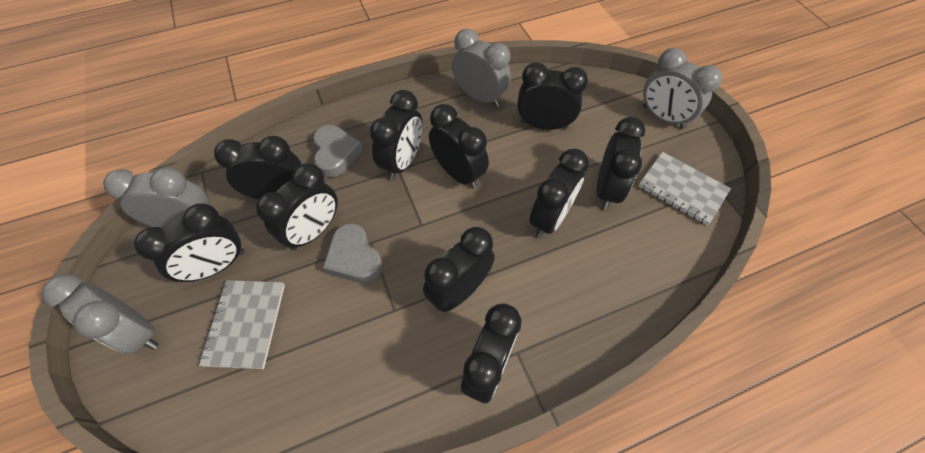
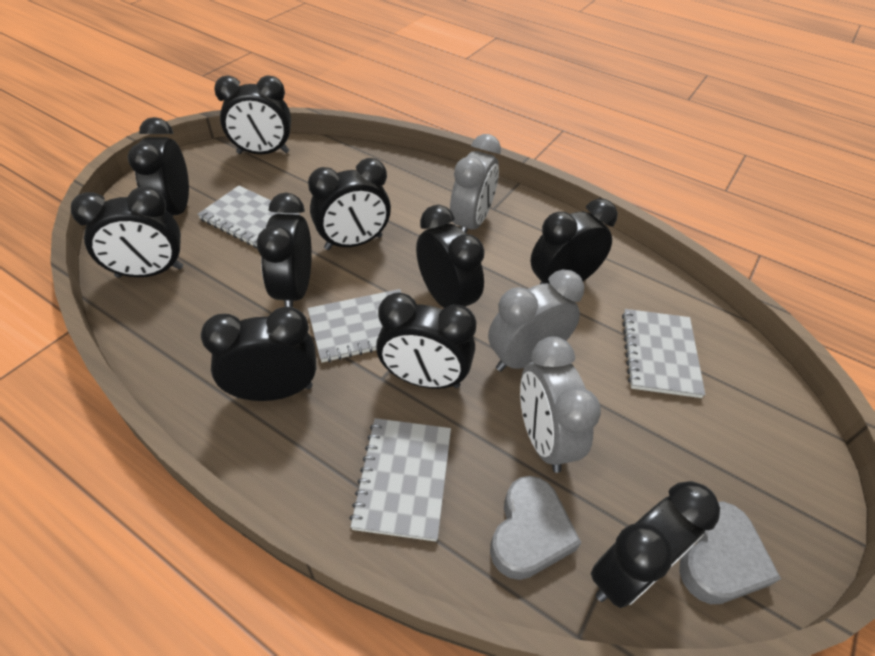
grey clock: [41,274,158,354] [103,167,209,228] [452,29,511,107] [643,48,722,129] = 4 -> [450,134,501,234] [488,270,584,372] [520,337,601,473] = 3
grey notebook: [199,280,285,369] [638,152,731,225] = 2 -> [197,186,300,248] [308,289,401,363] [349,418,451,541] [622,309,705,398] = 4

